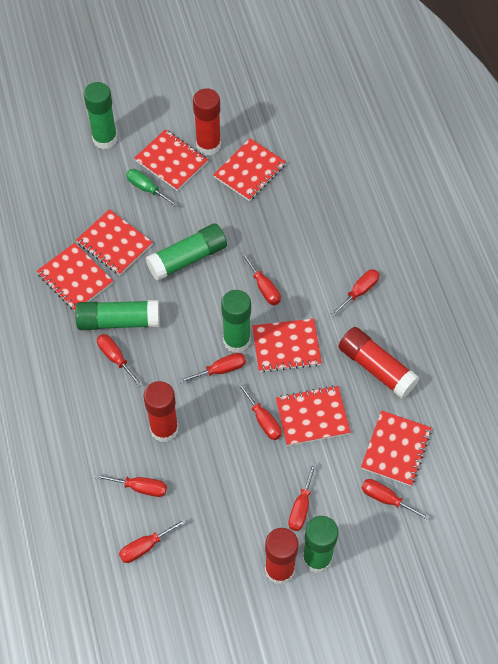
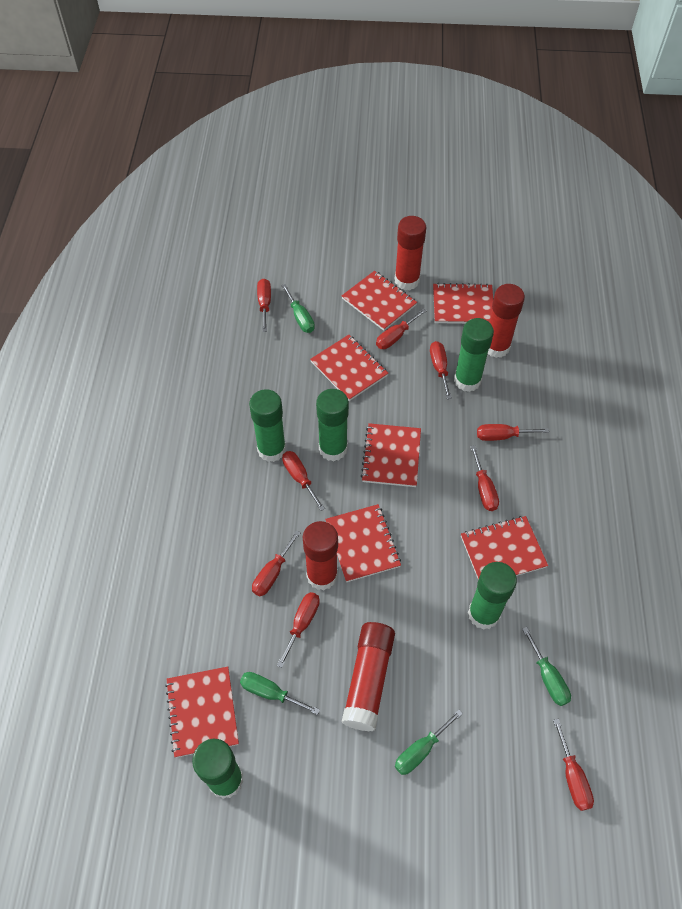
green screwdriver: [126,169,179,207] = 1 -> [240,672,320,715] [281,284,315,333] [395,709,463,775] [522,627,571,706] = 4

